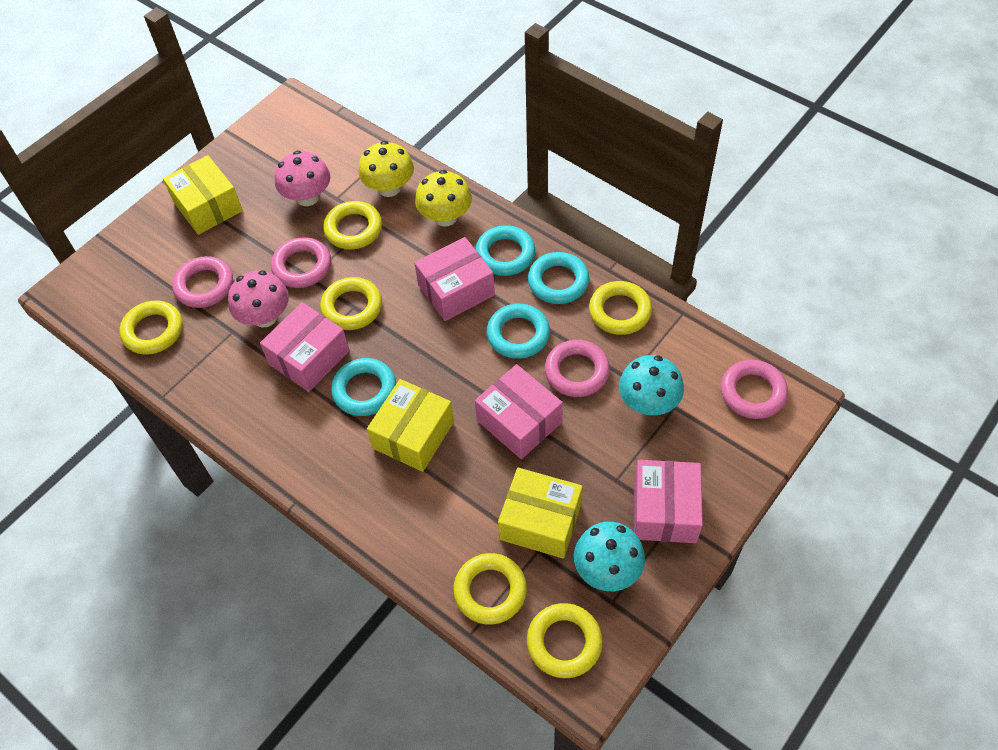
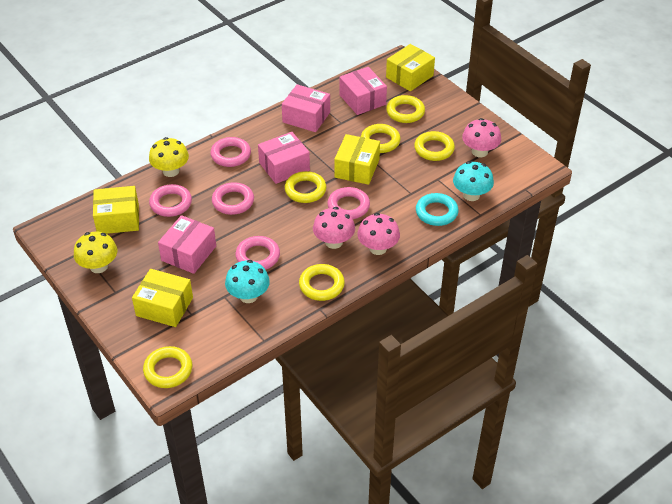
pink mushroom: [228,271,289,327] [275,151,330,206] = 2 -> [313,207,355,249] [357,213,400,255] [462,118,501,157] = 3
pink ring: [172,256,233,308] [271,237,331,288] [545,340,610,397] [721,360,788,419] = 4 -> [149,184,192,217] [210,137,251,167] [212,182,254,215] [235,236,280,270] [328,187,370,219] = 5
turquoise ring: [331,358,396,416] [475,225,535,276] [486,304,550,359] [528,252,589,304] = 4 -> [416,193,459,226] = 1
yellow box: [163,155,243,235] [367,379,454,472] [498,468,583,559] = 3 -> [93,186,139,234] [132,269,193,327] [334,134,380,185] [386,44,435,91] = 4

